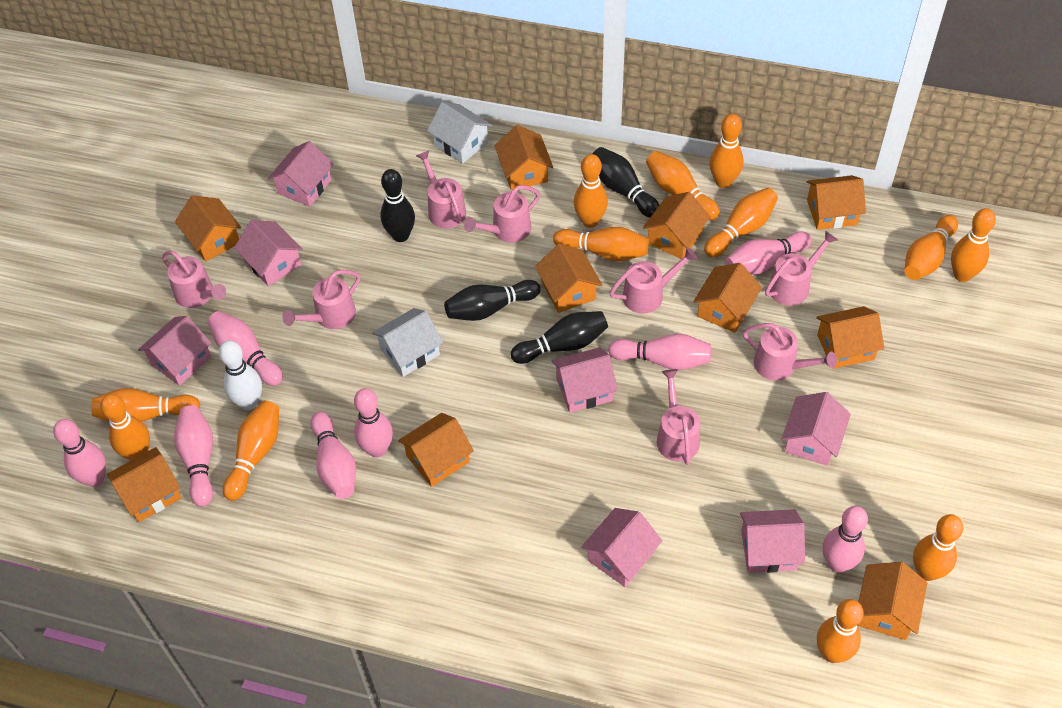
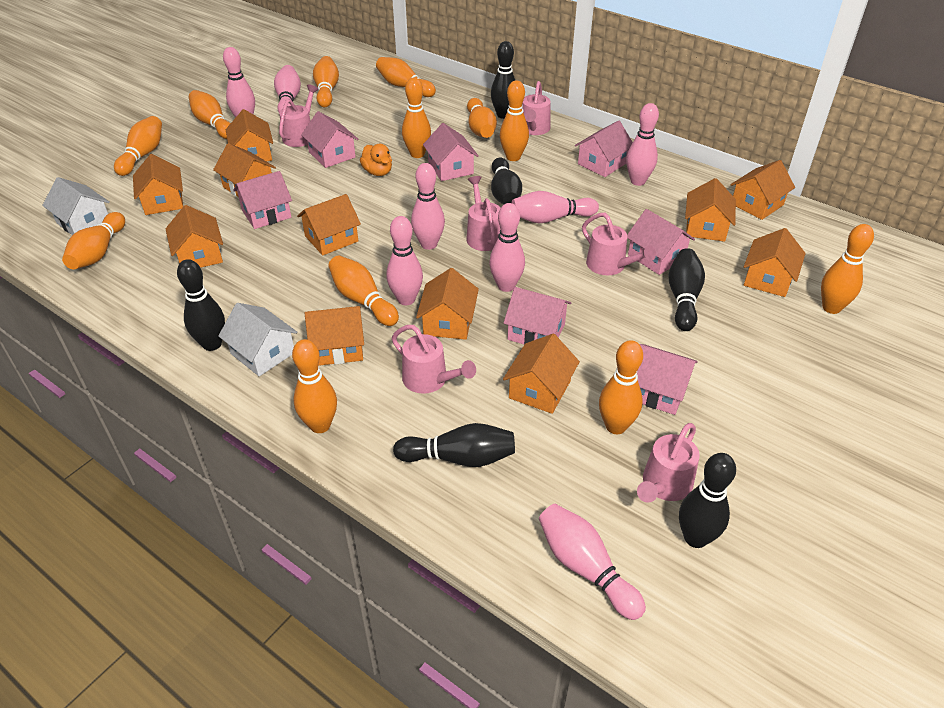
black bowling pin: [380,169,415,242] [444,280,540,321] [511,311,608,364] [592,147,659,218] = 4 -> [177,259,225,351] [393,423,515,467] [491,41,515,119] [491,157,522,204] [668,248,705,331] [679,453,736,548] = 6
orange duck: none = 0 -> [360,144,392,176] = 1
orange house: [107,447,182,522] [175,195,241,262] [398,413,474,487] [494,125,553,190] [535,243,602,313] [643,192,710,259] [693,263,762,333] [807,175,866,230] [816,306,884,369] [857,562,927,640] = 10 -> [133,154,183,215] [166,205,223,268] [213,143,276,197] [226,109,273,162] [297,194,361,255] [305,306,364,366] [416,268,479,340] [503,334,580,414] [685,178,736,242] [731,160,795,220] [744,228,806,297] = 11
pink watering can: [162,250,226,308] [282,270,360,329] [416,151,466,228] [464,185,540,243] [609,247,697,314] [657,369,700,465] [742,323,837,380] [765,231,837,306] = 8 -> [279,84,319,147] [392,325,476,394] [466,176,501,251] [522,81,551,135] [582,213,656,275] [637,423,700,503] = 6
white bowling pin: [219,340,262,410] = 1 -> none = 0

